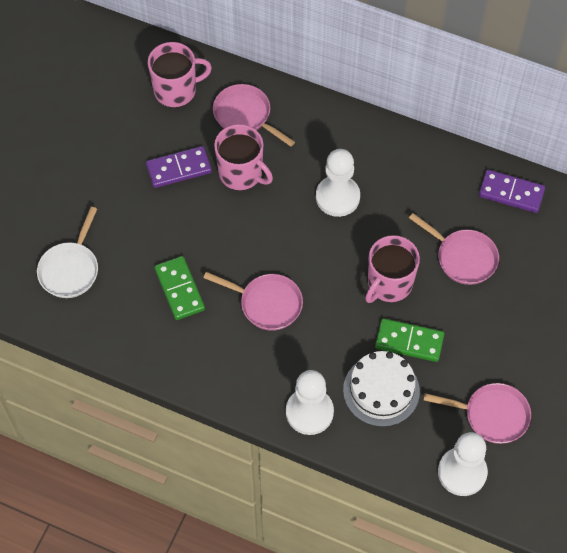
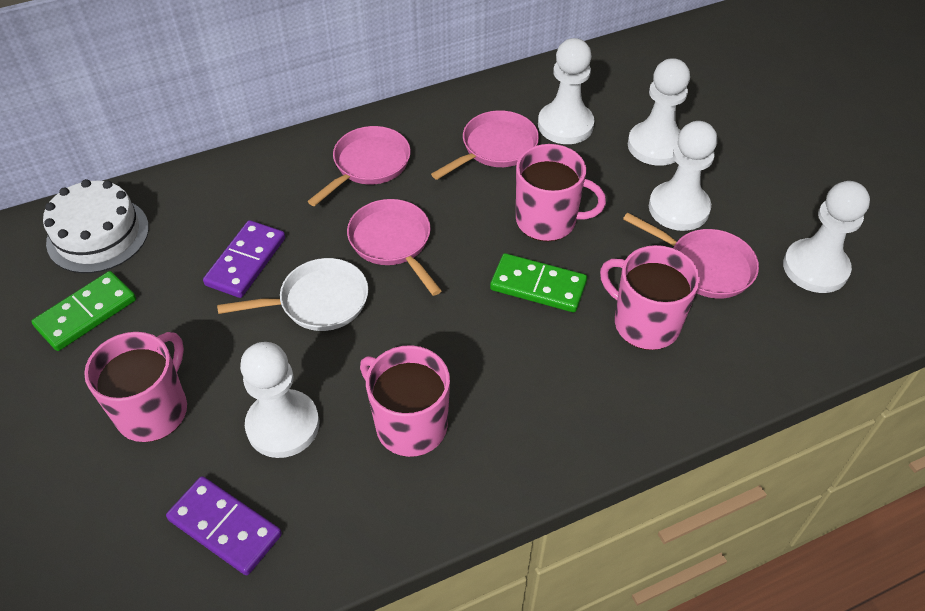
pink mug: [148,42,212,108] [214,124,273,190] [365,235,420,303] = 3 -> [84,332,187,442] [360,345,450,457] [516,144,606,242] [600,245,700,350] = 4
white pawn: [286,370,334,435] [316,149,360,217] [438,432,488,496] = 3 -> [240,342,319,458] [538,38,594,144] [628,58,690,166] [649,121,717,231] [783,181,870,293] = 5

